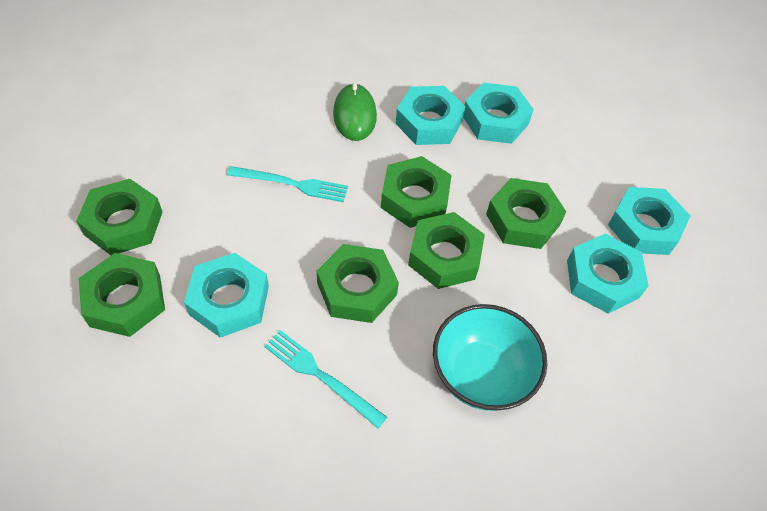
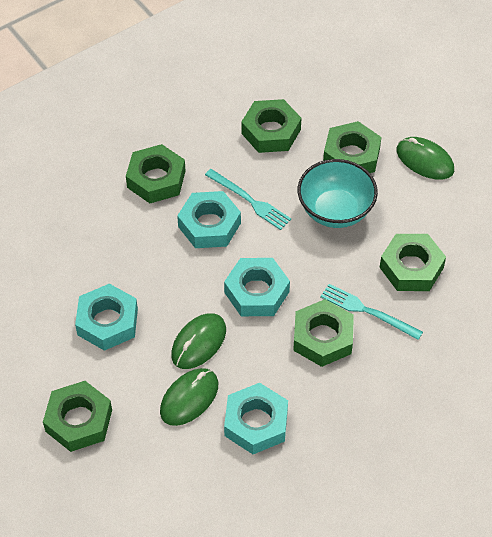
green mouse: [333,83,377,141] = 1 -> [160,368,218,426] [171,313,226,369] [397,137,454,180] = 3
turquoise nut: [184,253,269,338] [395,86,466,145] [463,82,534,144] [567,234,649,314] [608,187,690,255] = 5 -> [75,284,138,351] [177,191,241,248] [224,258,290,316] [224,383,288,454] = 4

